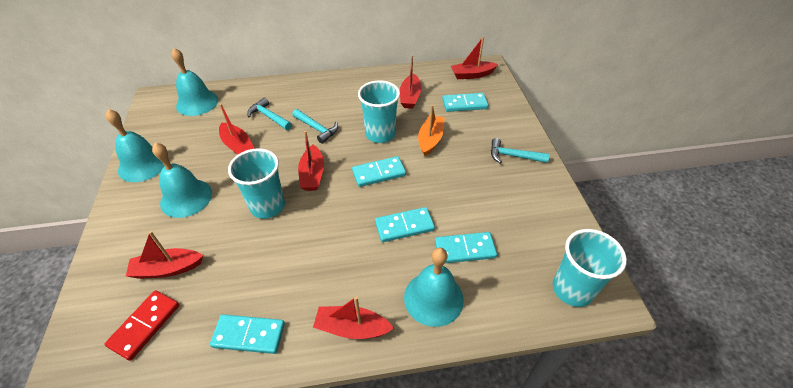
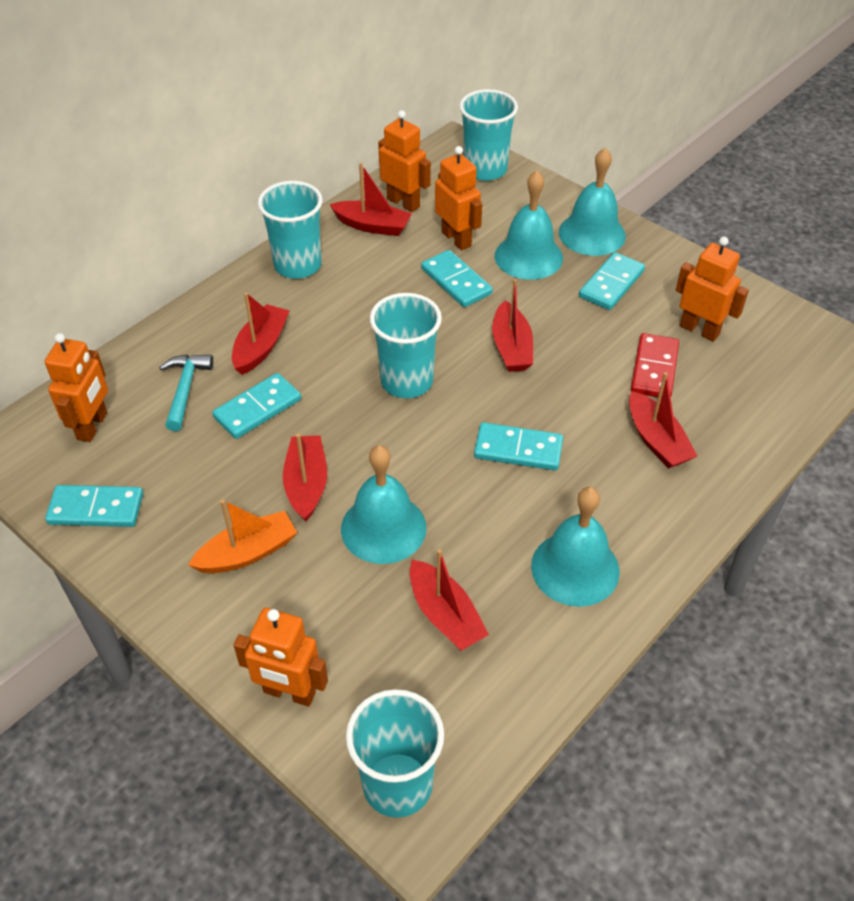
orange robot: none = 0 -> [45,333,108,442] [234,608,328,707] [378,110,431,212] [435,146,482,250] [676,237,749,342] = 5
turquoise cup: [228,148,285,219] [358,80,400,143] [553,229,627,307] = 3 -> [258,181,323,279] [346,689,444,818] [370,293,442,398] [459,89,518,181] = 4
turquoise hammer: [247,97,292,130] [292,109,338,144] [491,138,549,163] = 3 -> [159,355,213,431] = 1

